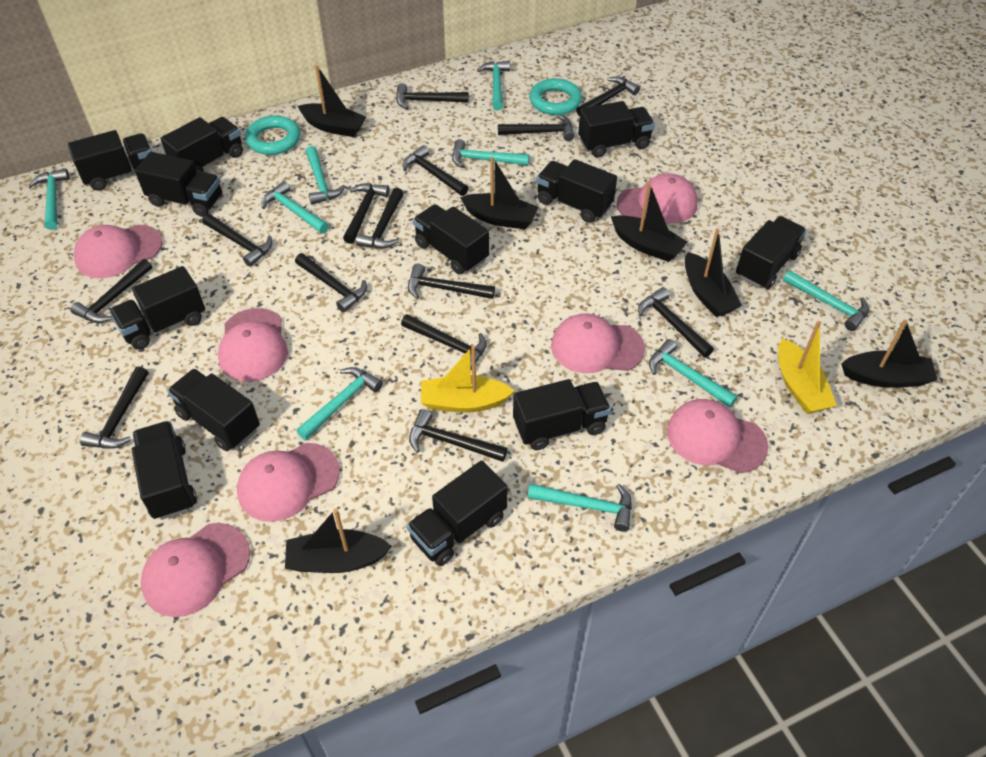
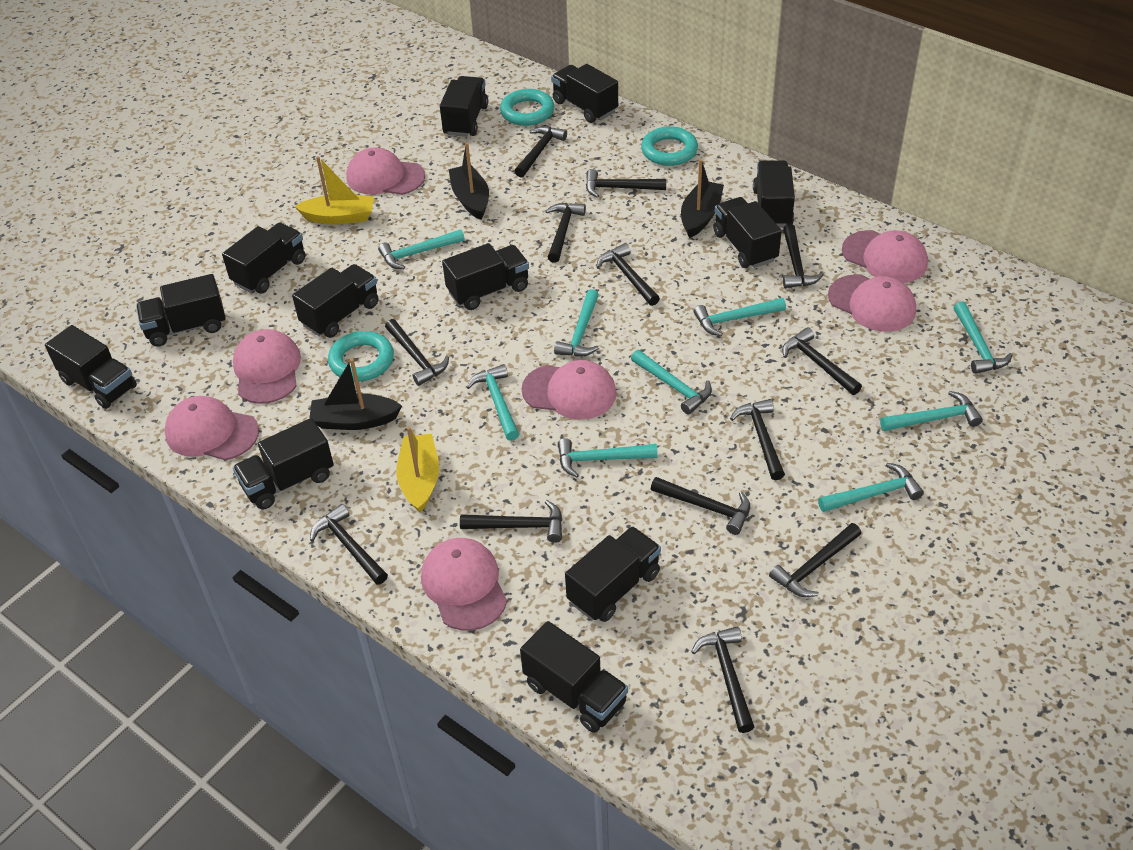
black boat: [285,508,392,573] [298,65,366,137] [460,157,539,229] [611,182,687,262] [685,228,742,317] [841,320,937,388] = 6 -> [309,358,402,430] [449,143,489,220] [681,159,724,238] = 3
black hammer: [70,259,152,323] [80,366,148,449] [202,214,272,267] [295,253,367,313] [343,183,389,244] [356,188,404,249] [396,83,469,109] [401,314,487,370] [403,145,469,196] [408,263,495,299] [409,409,507,462] [498,114,574,141] [576,77,640,116] [638,287,714,357] = 14 -> [310,504,388,585] [385,319,449,386] [460,500,562,543] [514,126,567,178] [546,203,586,263] [586,169,666,198] [597,243,660,306] [651,477,750,535] [691,627,754,733] [730,399,785,480] [769,523,861,597] [782,328,862,395] [783,224,824,288] = 13
turquoise ring: [245,116,300,155] [529,78,582,115] = 2 -> [328,331,394,381] [500,89,554,126] [641,126,698,166] = 3

